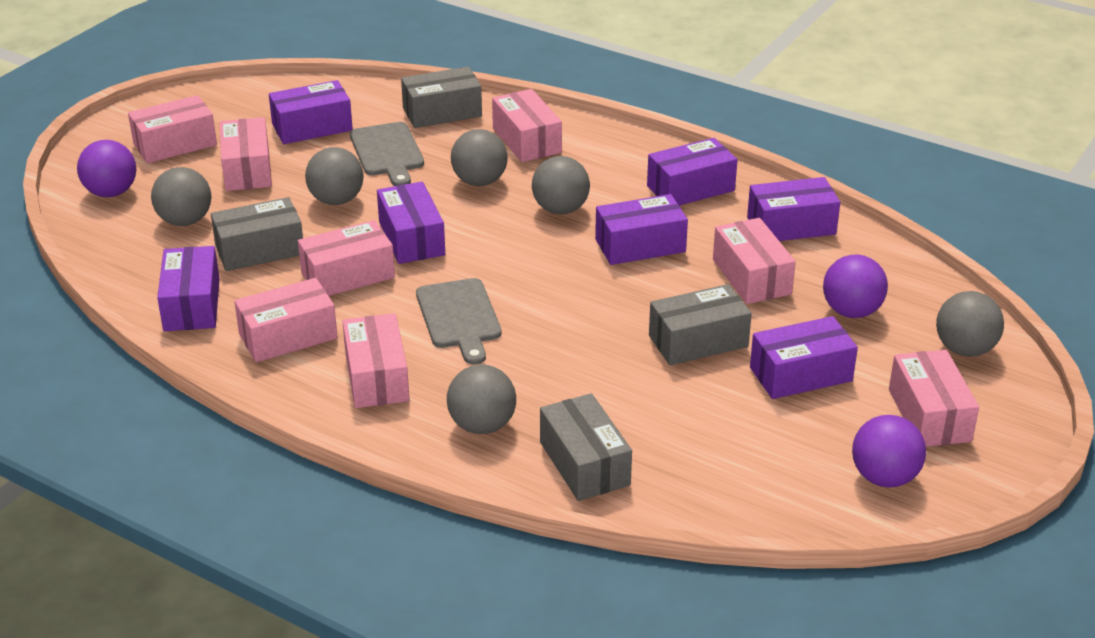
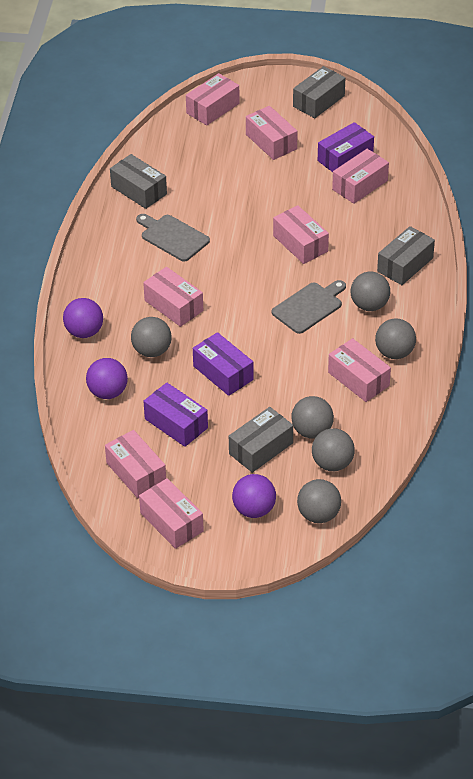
purple box: [157,246,220,331] [269,80,353,144] [377,182,445,264] [595,194,688,265] [647,138,737,206] [747,177,840,241] [750,316,858,399] = 7 -> [144,383,208,447] [193,332,254,396] [318,122,374,172] = 3

